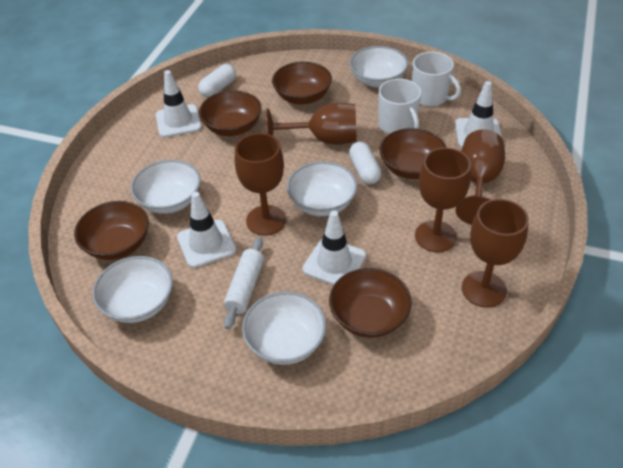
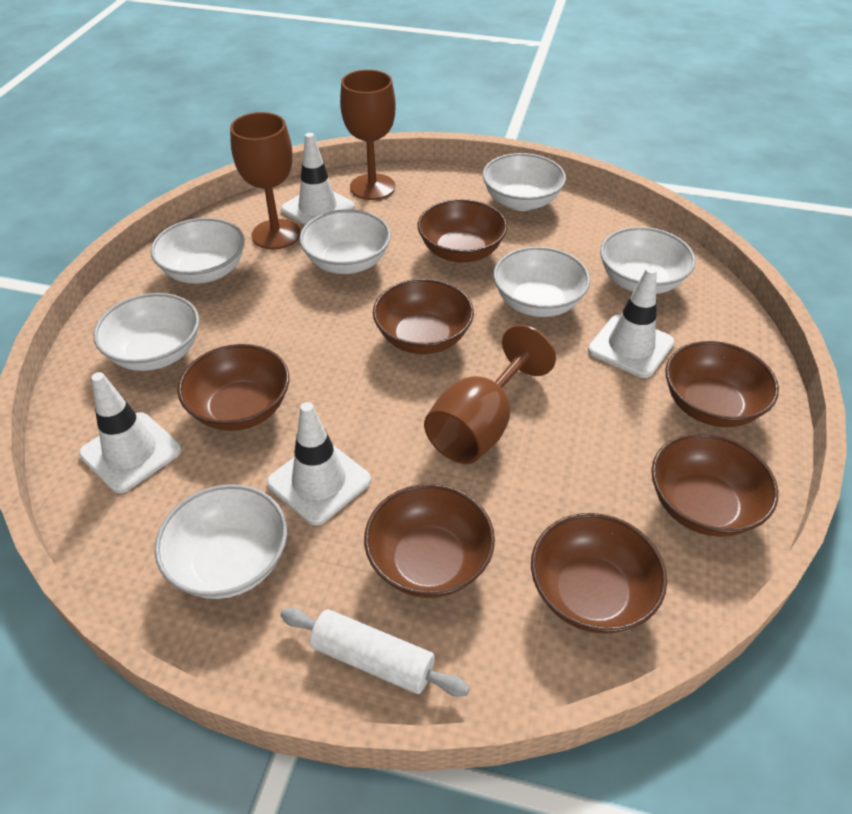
brown bowl: [74,201,149,260] [199,90,262,136] [272,62,332,104] [329,268,412,338] [379,128,447,179] = 5 -> [178,344,289,431] [364,484,495,598] [373,279,474,354] [418,199,507,262] [531,513,667,634] [651,433,778,537] [665,341,779,427] = 7
brown goblet: [235,133,286,235] [266,103,356,144] [415,147,471,252] [456,129,505,225] [462,199,529,307] = 5 -> [230,112,301,249] [340,70,396,200] [424,325,556,464] = 3
white bowl: [92,256,173,323] [131,160,201,214] [242,292,326,365] [287,161,357,216] [349,46,408,88] = 5 -> [93,293,199,371] [151,218,245,284] [155,484,287,599] [299,209,391,274] [482,153,566,211] [493,247,590,317] [600,227,696,294] = 7
white capsule: [198,64,236,97] [349,142,381,184] = 2 -> none = 0
white mug: [379,79,421,134] [412,52,461,106] = 2 -> none = 0

